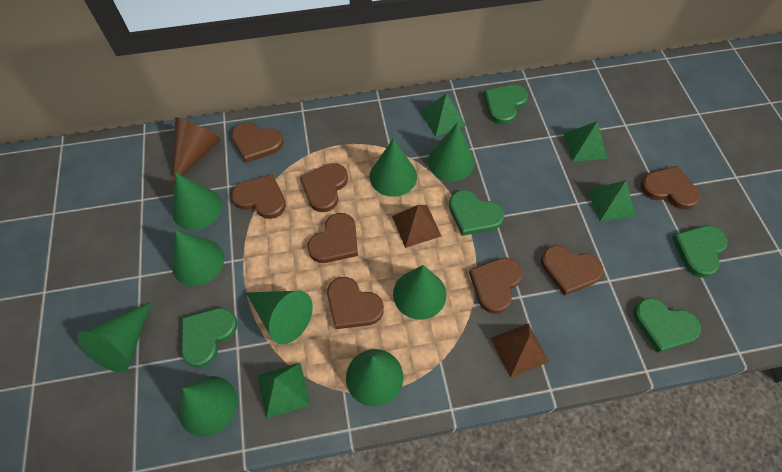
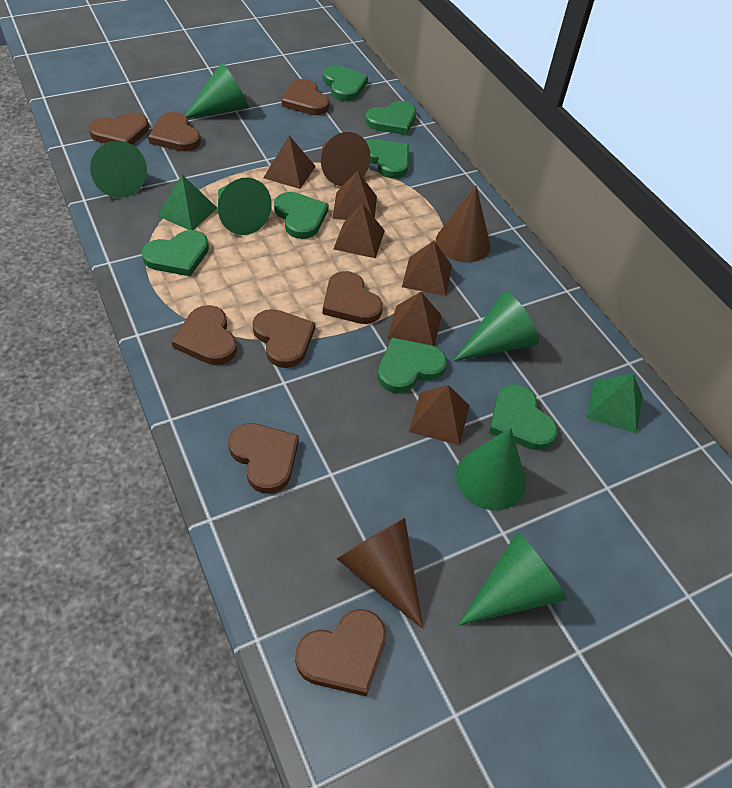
brown cone: [173,117,221,183] = 1 -> [321,132,371,186] [336,518,423,629] [436,186,491,262] = 3
brown pyramid: [392,205,441,248] [491,323,549,378] = 2 -> [263,135,316,189] [332,171,377,220] [333,203,385,258] [387,292,442,347] [402,241,452,296] [409,385,469,446] = 6
green cone: [77,302,152,373] [172,173,222,230] [172,230,224,286] [178,376,237,437] [246,291,313,344] [346,349,403,407] [370,138,417,197] [393,265,446,320] [428,123,474,181] = 9 -> [90,141,147,198] [185,62,249,118] [218,178,272,235] [453,291,539,361] [456,428,526,510] [458,532,567,626] = 6
green heart: [181,308,238,367] [449,190,504,236] [483,85,528,125] [633,298,701,353] [672,225,728,278] = 5 -> [141,230,209,276] [274,192,329,239] [323,65,368,101] [365,101,416,135] [366,139,409,178] [378,338,447,393] [489,384,557,450] = 7
green pyramid: [257,362,311,419] [421,93,466,137] [564,121,607,162] [587,180,636,221] = 4 -> [157,175,217,230] [586,374,642,434] = 2

